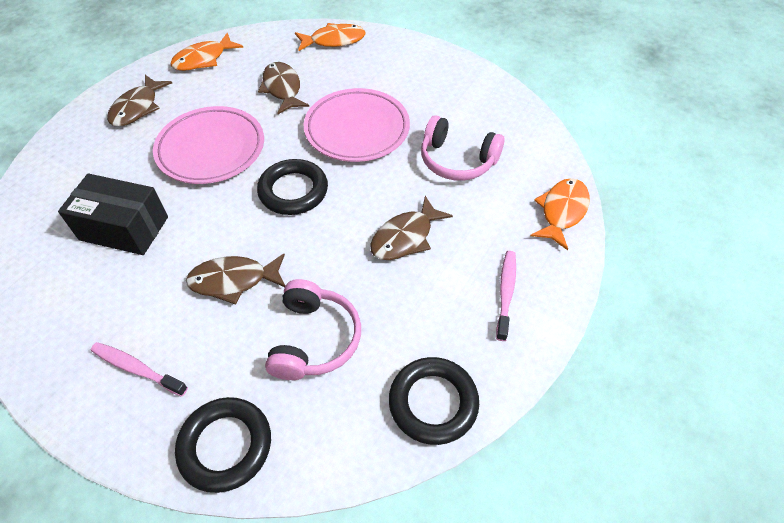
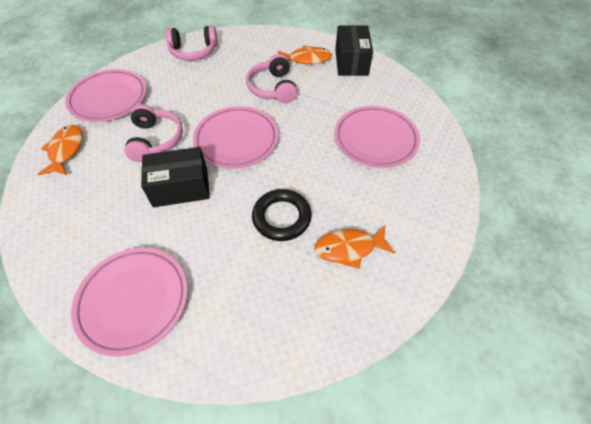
black box: [58,173,168,255] = 1 -> [141,147,210,207] [335,25,373,76] = 2
black ring: [175,397,271,493] [257,159,328,215] [389,357,479,445] = 3 -> [252,189,312,241] = 1
brown fish: [107,75,172,127] [186,253,285,305] [258,62,309,114] [370,196,453,260] = 4 -> none = 0
pink headphones: [265,279,361,380] [421,115,505,181] = 2 -> [124,104,183,162] [165,26,218,61] [246,54,298,103] = 3
pink plate: [153,106,264,184] [304,88,410,162] = 2 -> [65,69,147,122] [71,248,188,357] [193,106,279,169] [334,106,420,168] = 4
pink toothbrush: [91,342,188,397] [496,251,516,341] = 2 -> none = 0

